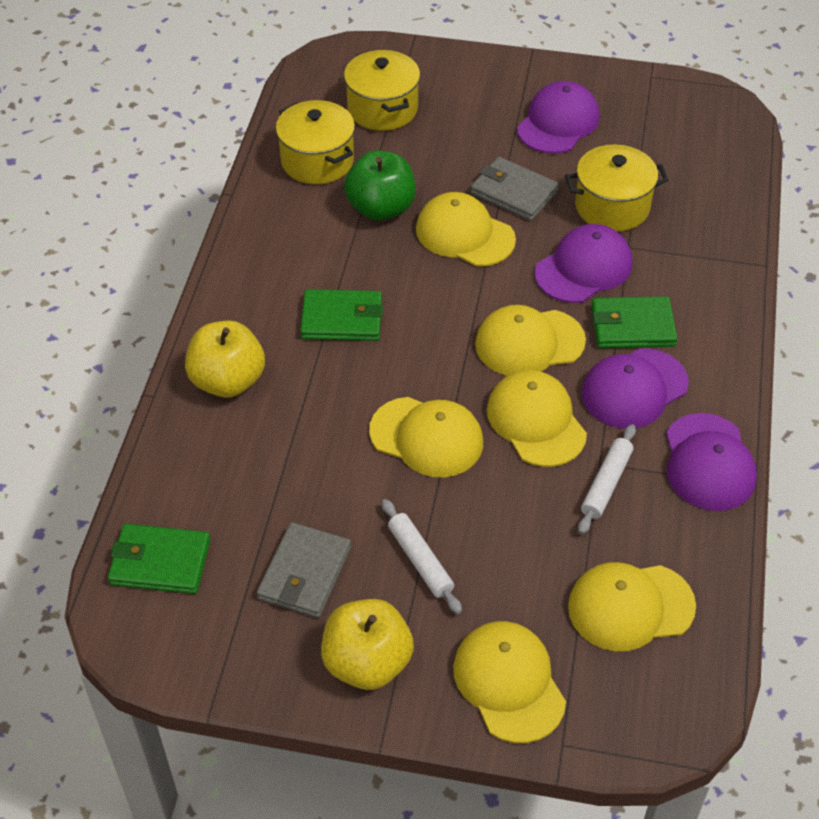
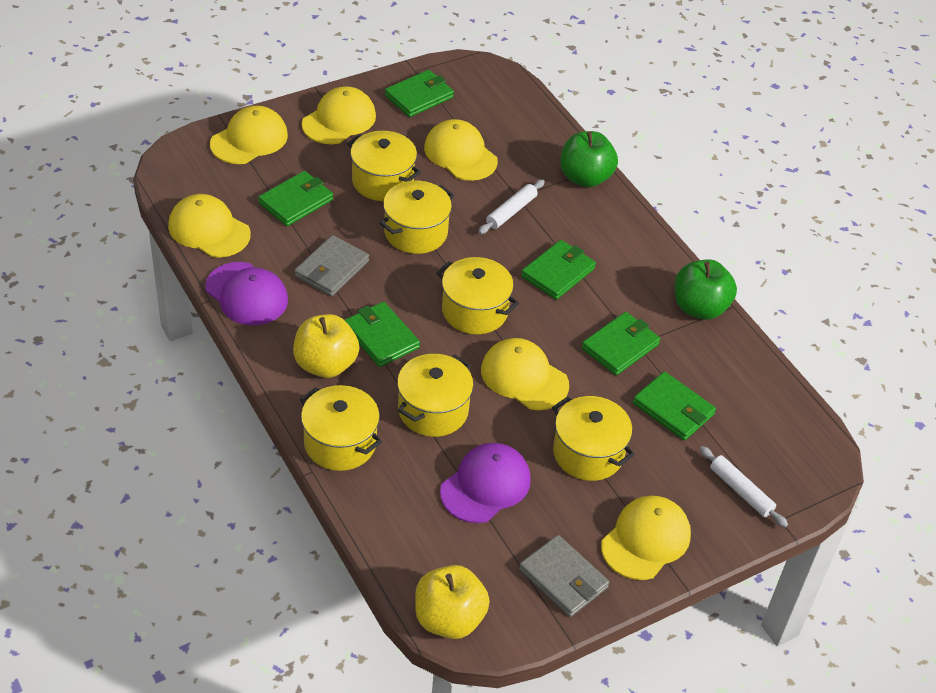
green apple: [344,150,415,221] = 1 -> [560,131,618,187] [675,259,737,320] = 2
green wallet: [108,524,210,594] [300,289,383,341] [591,296,678,348] = 3 -> [258,171,333,226] [345,302,420,367] [385,70,454,117] [521,240,596,300] [582,312,660,375] [633,372,716,440] = 6
purple cap: [517,81,600,154] [534,224,633,303] [582,348,689,429] [666,413,757,511] = 4 -> [205,262,288,326] [440,443,531,523] = 2
yellow pot: [276,100,355,184] [344,50,420,131] [565,144,668,231] = 3 -> [300,385,382,471] [347,131,421,201] [379,181,454,254] [397,354,473,437] [436,257,519,334] [552,396,635,481] = 6

